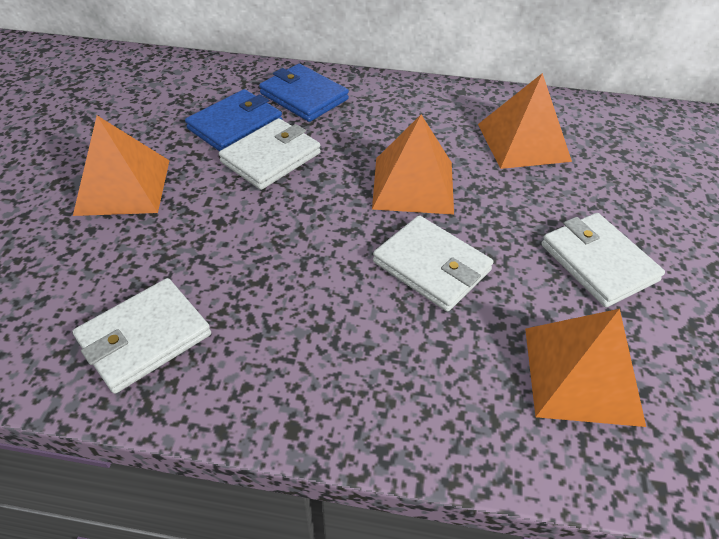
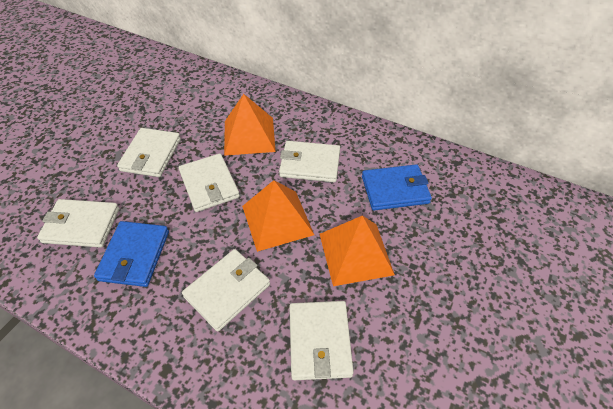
orange pyramid: [73,116,170,216] [372,115,454,215] [478,73,572,169] [525,309,646,427] = 4 -> [224,94,276,156] [242,180,314,252] [320,216,395,286] = 3
white wallet: [73,278,211,394] [219,118,321,190] [373,215,494,312] [541,213,665,307] = 4 -> [37,199,119,248] [117,128,181,177] [179,153,240,212] [182,249,270,331] [279,141,340,182] [289,301,354,380] = 6

